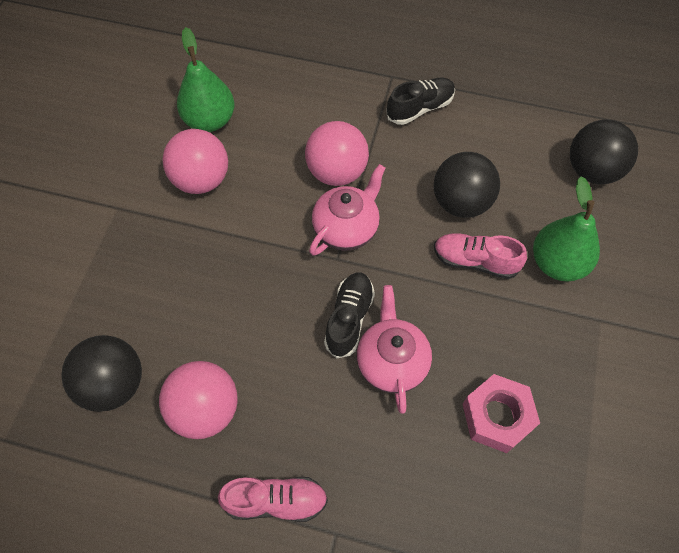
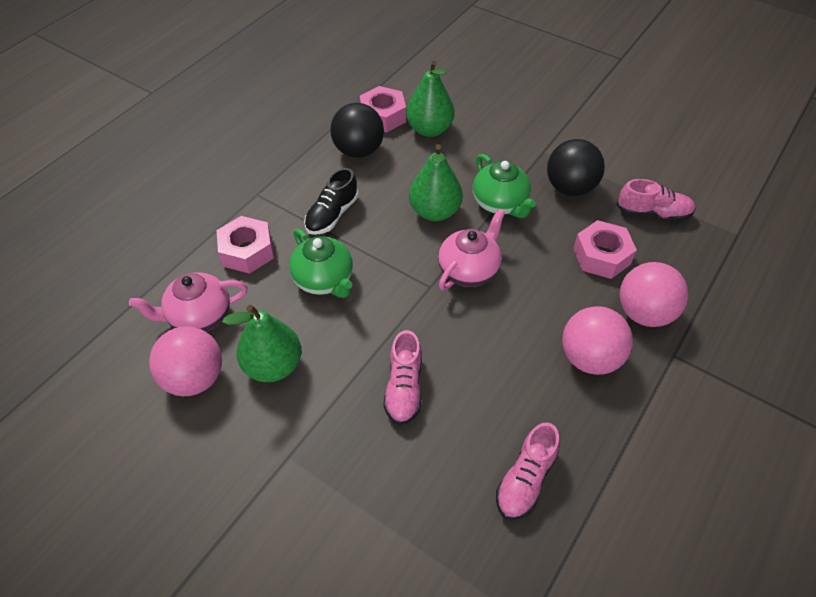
black ball: [62,335,142,412] [433,152,500,218] [570,119,638,184] = 3 -> [330,103,384,158] [547,139,605,196] = 2
black shoe: [324,272,375,359] [386,78,455,125] = 2 -> [304,168,359,235] = 1
green pear: [177,27,234,132] [533,177,600,282] = 2 -> [223,305,302,382] [406,61,455,137] [409,144,463,221] = 3
green teapot: none = 0 -> [289,229,353,298] [473,154,536,218] = 2
pink nut: [463,374,540,453] = 1 -> [217,216,274,274] [360,86,406,133] [573,220,637,279] = 3
pink shoe: [218,477,328,522] [434,233,527,279] = 2 -> [384,330,422,425] [496,422,560,520] [616,179,696,221] = 3

